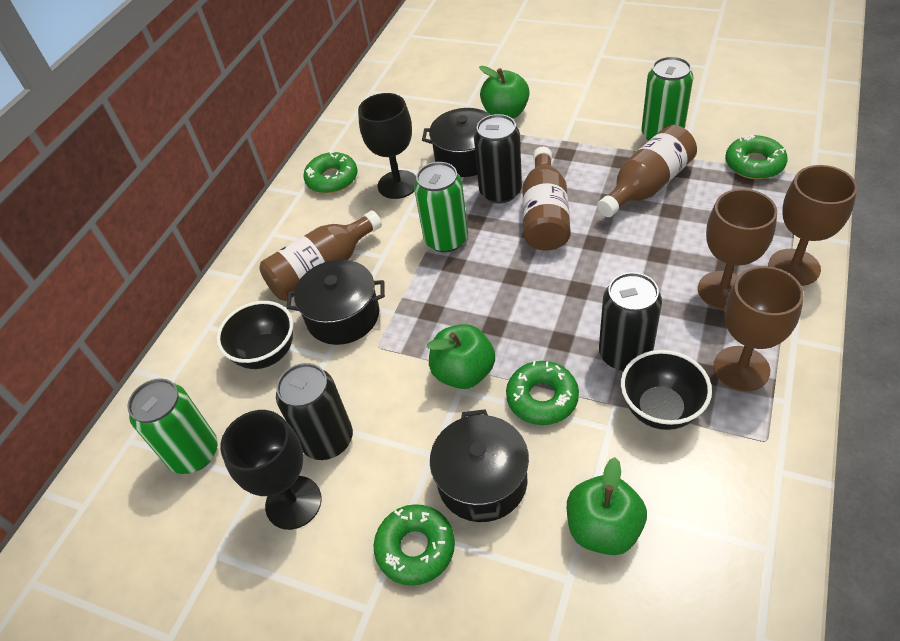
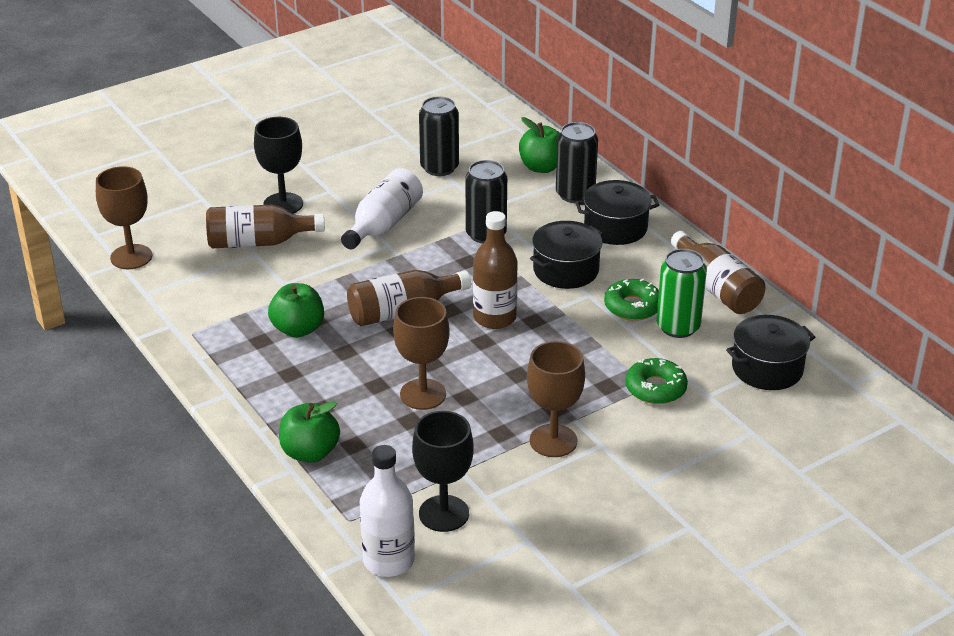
black bowl: [217,301,293,369] [621,350,712,430] = 2 -> none = 0
brown bottle: [259,211,382,301] [522,147,571,251] [597,125,697,217] = 3 -> [206,205,325,248] [347,270,471,326] [473,211,518,329] [671,231,766,314] = 4
green can: [127,378,218,474] [414,162,468,252] [642,56,693,141] = 3 -> [656,249,707,338] = 1
green donut: [303,151,358,194] [374,504,455,586] [506,361,579,425] [725,134,788,179] = 4 -> [604,279,659,321] [625,358,688,404] = 2
white bottle: none = 0 -> [341,168,423,249] [360,445,415,577] = 2

